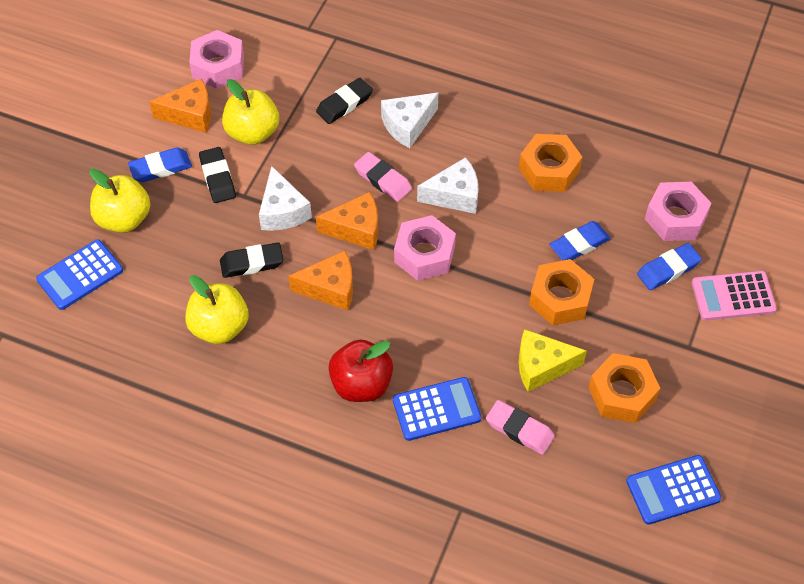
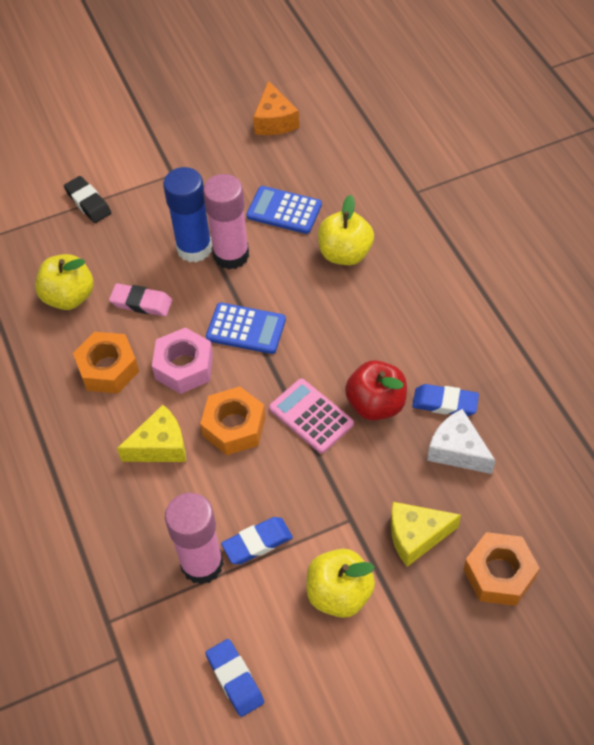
black eraser: [199,147,236,203] [220,243,283,278] [316,78,373,124] = 3 -> [64,176,111,223] = 1
blue calculator: [36,239,123,310] [393,377,481,441] [626,455,722,525] = 3 -> [206,303,286,354] [246,186,322,234] = 2
blue glue stick: none = 0 -> [163,167,212,262] = 1
orange cheese: [149,78,211,133] [288,250,353,310] [316,192,378,250] = 3 -> [253,81,299,135] = 1
pink eraser: [354,152,412,202] [486,400,555,455] = 2 -> [109,283,172,316] = 1
pink glue stick: none = 0 -> [165,493,224,585] [203,174,249,270] = 2
pink nut: [189,30,244,89] [394,215,456,281] [645,182,711,241] = 3 -> [152,327,213,394] = 1
white cheese: [259,166,312,231] [381,93,438,148] [417,157,478,214] = 3 -> [427,409,496,474] = 1
yellow cheese: [519,329,587,392] = 1 -> [117,405,186,462] [391,502,461,567] = 2

